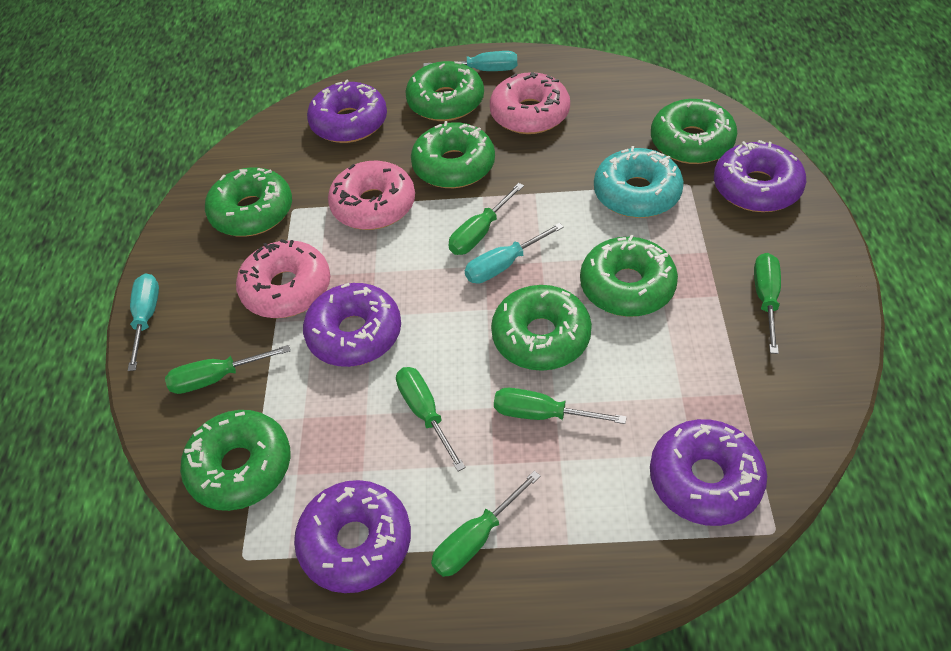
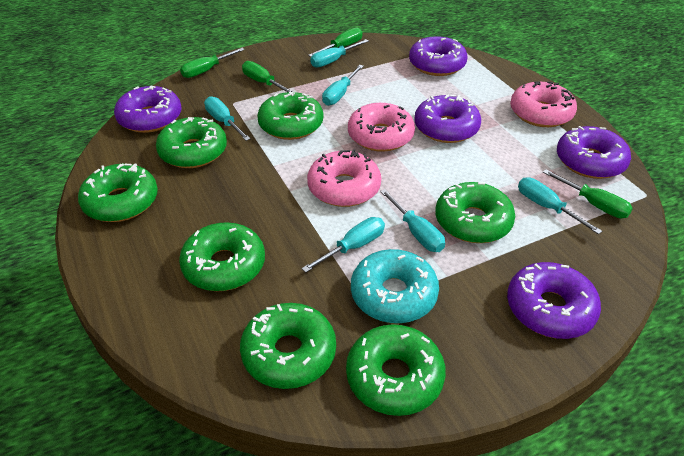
green screwdriver: [165,345,290,394] [396,367,466,471] [431,471,541,577] [449,183,524,255] [494,388,627,424] [754,253,781,354] = 6 -> [180,48,245,78] [242,61,293,92] [308,27,363,57] [543,169,633,218] = 4
turquoise screwdriver: [128,273,159,371] [423,51,517,71] [465,223,564,284] = 3 -> [204,96,251,141] [302,217,385,273] [310,39,369,68] [322,65,364,106] [380,189,445,252] [518,177,602,234] = 6

